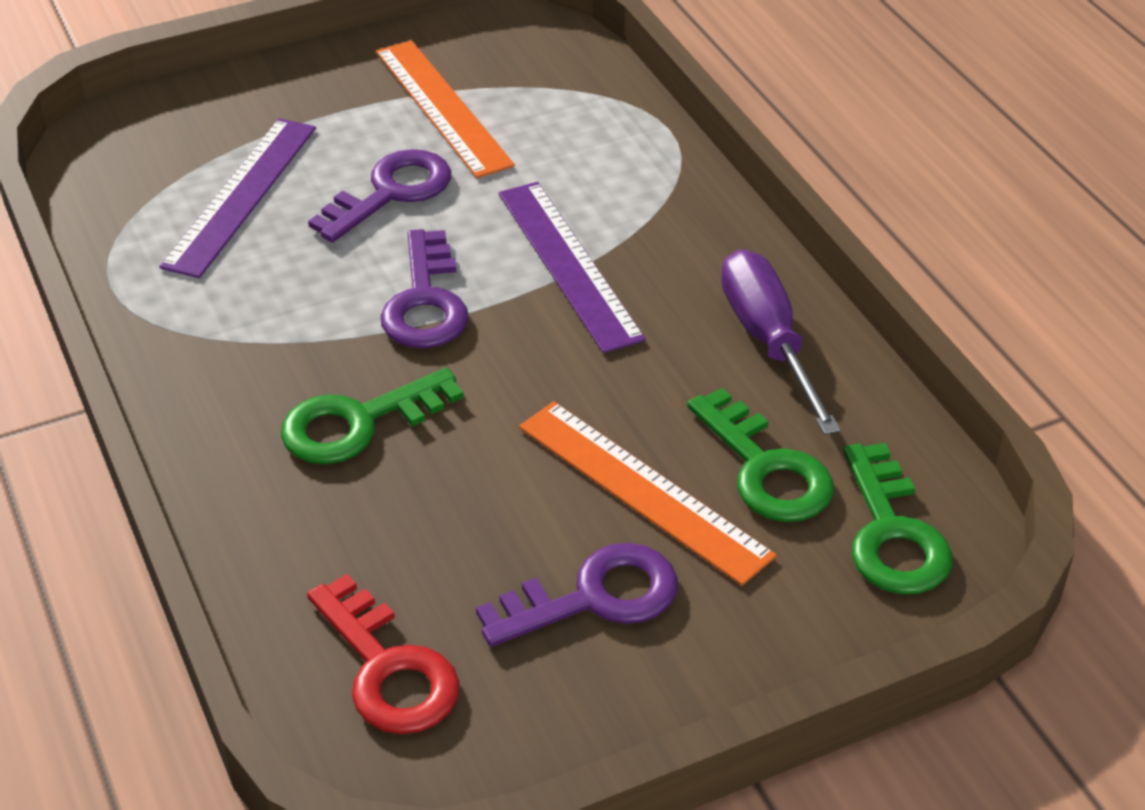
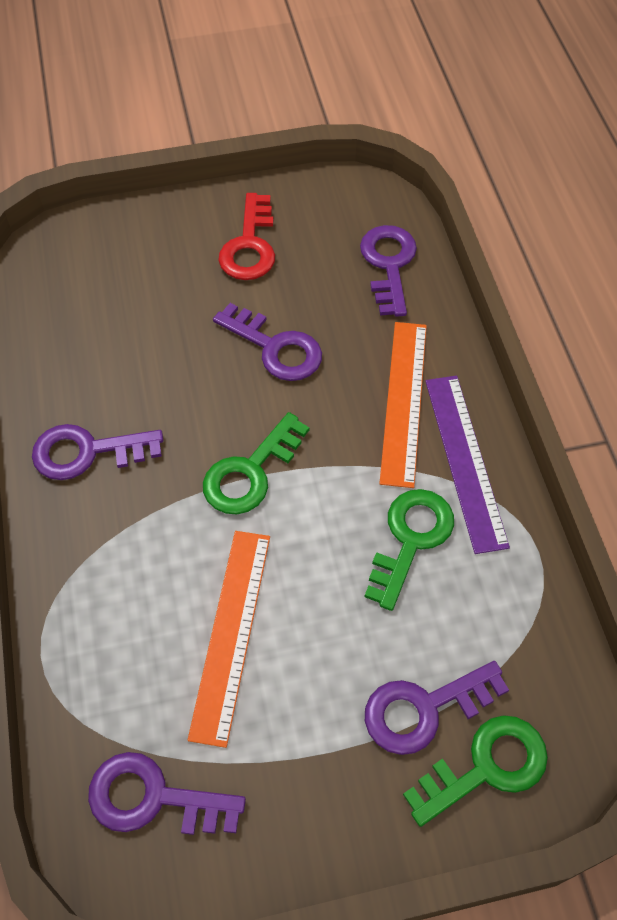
purple key: [308,149,451,242] [381,229,469,348] [476,543,678,647] = 3 -> [32,424,163,480] [88,752,246,835] [213,303,322,381] [360,225,417,317] [365,661,509,755] = 5
purple ruler: [159,118,316,278] [498,182,646,353] = 2 -> [425,376,510,554] = 1
purple screwdriver: [721,250,841,435] = 1 -> none = 0

